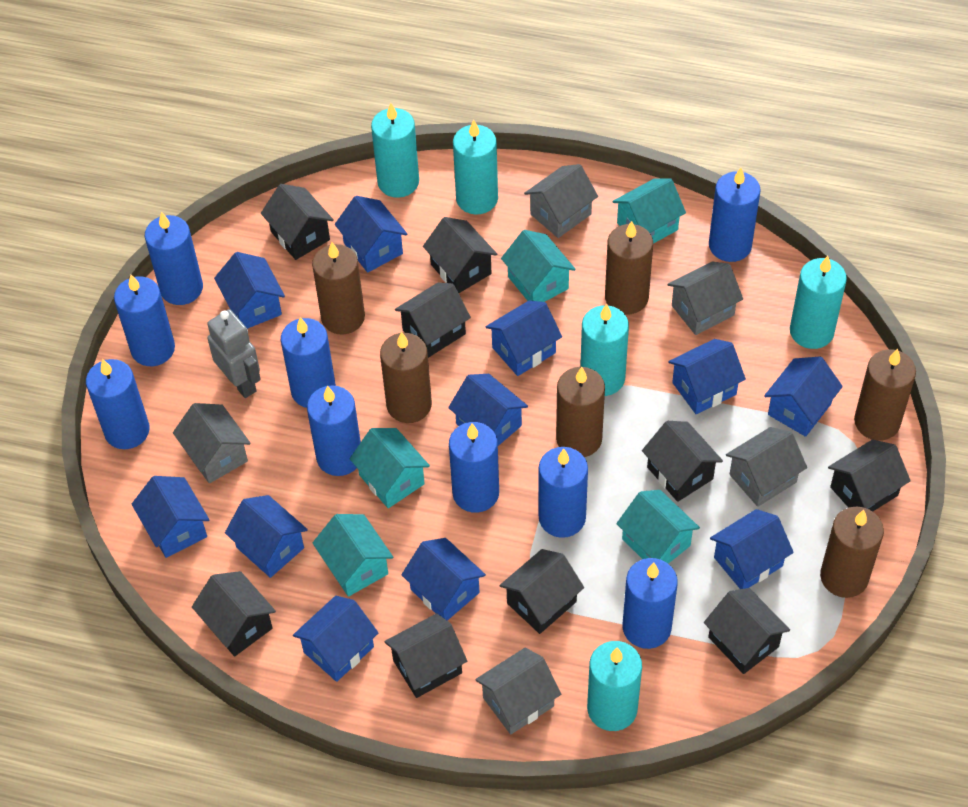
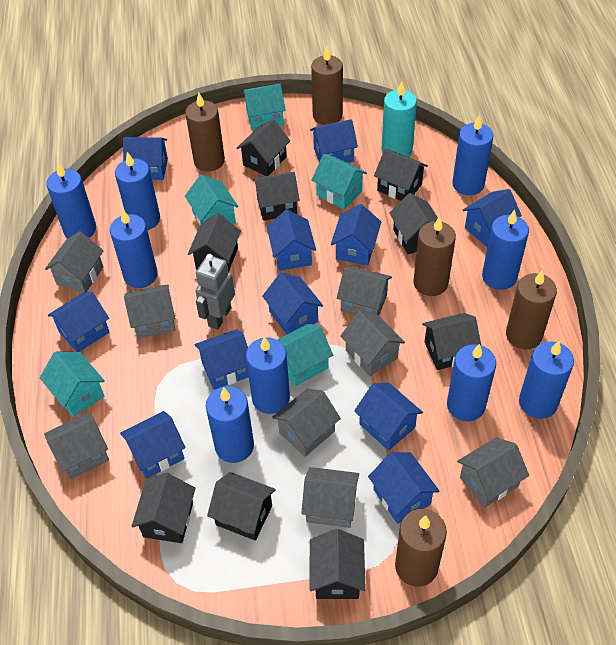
brown candle: [312,242,365,335] [380,332,432,423] [556,367,605,457] [605,221,653,314] [820,507,884,598] [854,349,916,441] = 6 -> [185,93,225,171] [311,47,343,125] [395,509,447,587] [413,216,456,296] [506,270,557,349] = 5
grey house: [173,403,251,483] [475,648,561,734] [524,164,598,238] [668,262,743,335] [726,427,807,507] = 5 -> [44,412,109,479] [45,231,103,293] [124,284,175,339] [272,389,341,457] [301,467,359,528] [337,266,392,315] [340,311,405,376] [457,437,529,508] = 8
turquoise candle: [371,103,419,198] [453,120,498,215] [580,304,629,396] [587,641,642,731] [790,256,847,349] = 5 -> [381,81,417,157] = 1

